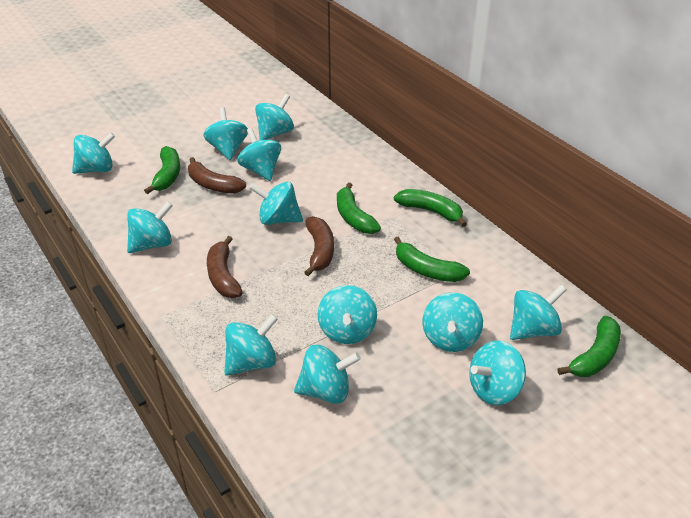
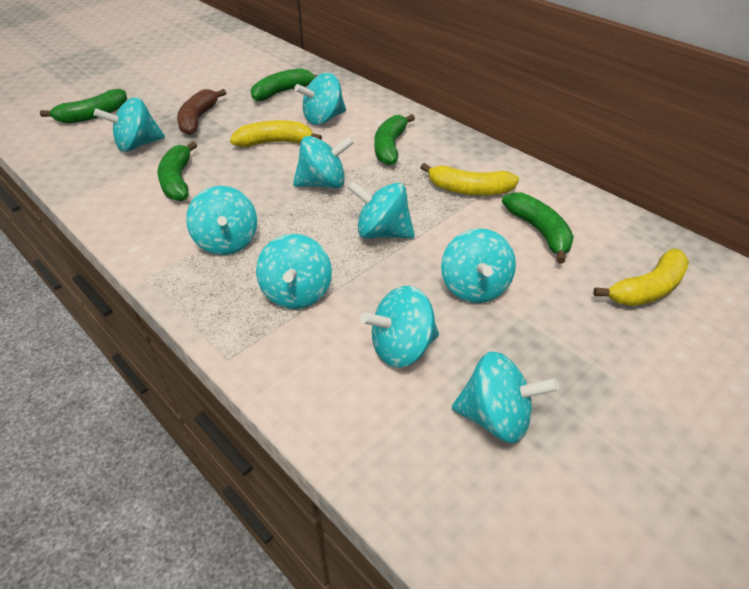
brown banana: [188,157,246,194] [207,236,243,298] [304,216,334,276] = 3 -> [177,89,226,135] = 1
turquoise spinning top: [72,132,115,174] [127,201,173,253] [203,107,248,160] [224,314,278,376] [237,128,281,181] [250,182,303,225] [255,94,294,140] [294,345,361,404] [318,285,377,344] [423,292,483,352] [469,340,526,405] [510,285,567,340] = 12 -> [94,97,165,152] [186,186,257,255] [256,234,332,309] [293,136,354,188] [295,73,346,125] [348,181,415,239] [360,286,439,368] [441,228,516,303] [452,351,559,443] = 9
yellow banana: none = 0 -> [230,120,322,147] [420,163,519,196] [593,249,689,306] = 3

